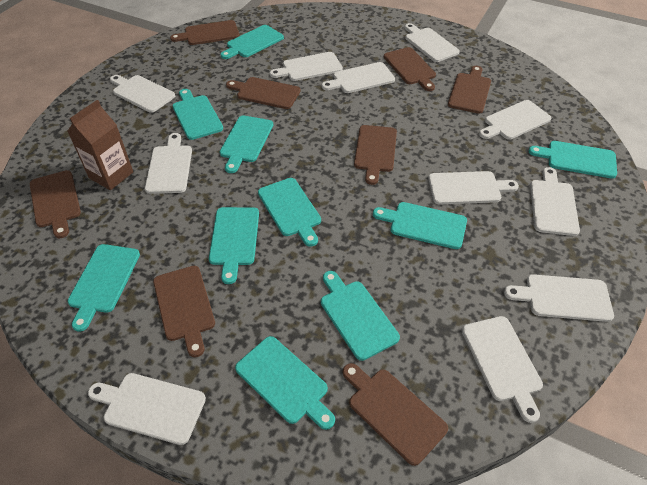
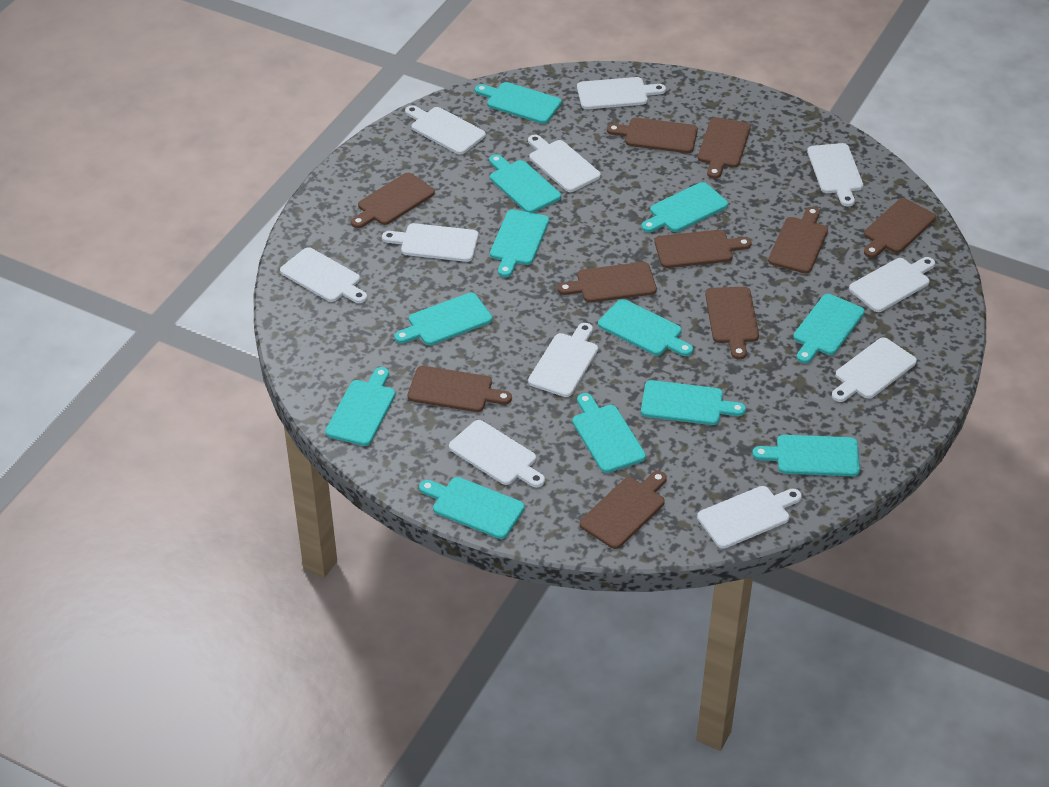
brown carton: [67,100,133,190] = 1 -> none = 0
brown cutting board: [30,170,81,238] [153,266,215,357] [170,20,239,45] [226,77,301,109] [343,363,448,466] [354,125,397,185] [384,47,436,91] [448,66,491,113] = 8 -> [351,173,435,228] [408,366,512,412] [558,262,657,303] [579,471,667,549] [607,118,698,153] [655,230,751,268] [698,117,751,179] [705,287,759,360] [768,207,828,274] [864,198,936,258] = 10
turquoise cutting board: [68,244,140,332] [172,89,223,140] [209,207,259,284] [220,25,284,59] [220,115,273,173] [235,336,335,430] [258,178,321,247] [321,271,400,361] [373,202,467,249] [529,141,617,179] = 10 -> [325,367,395,446] [394,293,492,345] [419,477,525,539] [475,82,562,124] [489,154,561,213] [490,209,549,277] [572,393,646,473] [598,299,693,356] [641,182,728,232] [641,380,746,425] [752,435,860,476] [793,294,865,363] = 12

